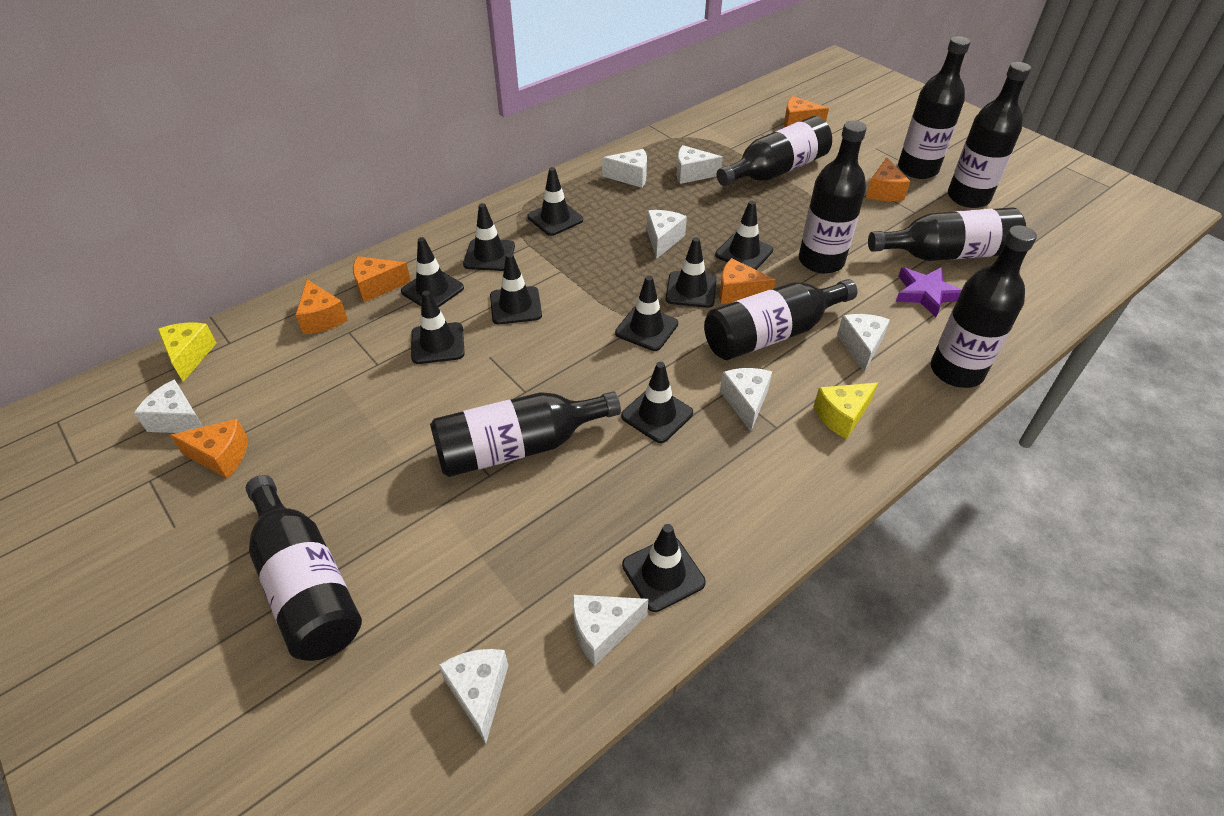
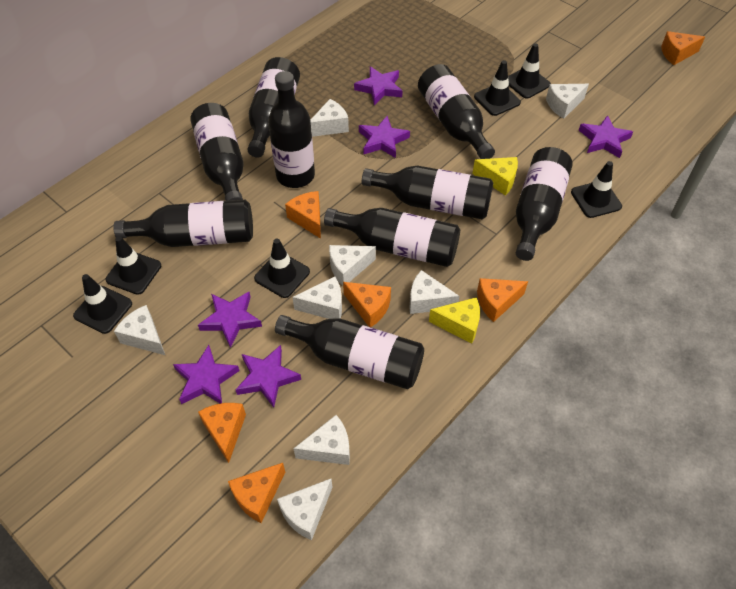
black traffic cone: [401,237,464,308] [411,290,465,364] [463,203,515,271] [490,253,542,324] [527,167,583,236] [615,276,678,351] [621,362,693,443] [622,524,706,612] [666,237,717,308] [715,201,773,270] = 10 -> [73,274,132,334] [105,236,161,295] [254,239,310,298] [474,60,521,116] [508,43,551,98] [571,161,622,218] = 6
purple star: [896,267,962,317] = 1 -> [173,345,240,404] [198,292,262,348] [236,345,301,408] [354,66,403,105] [359,116,410,158] [579,115,633,158] = 6

